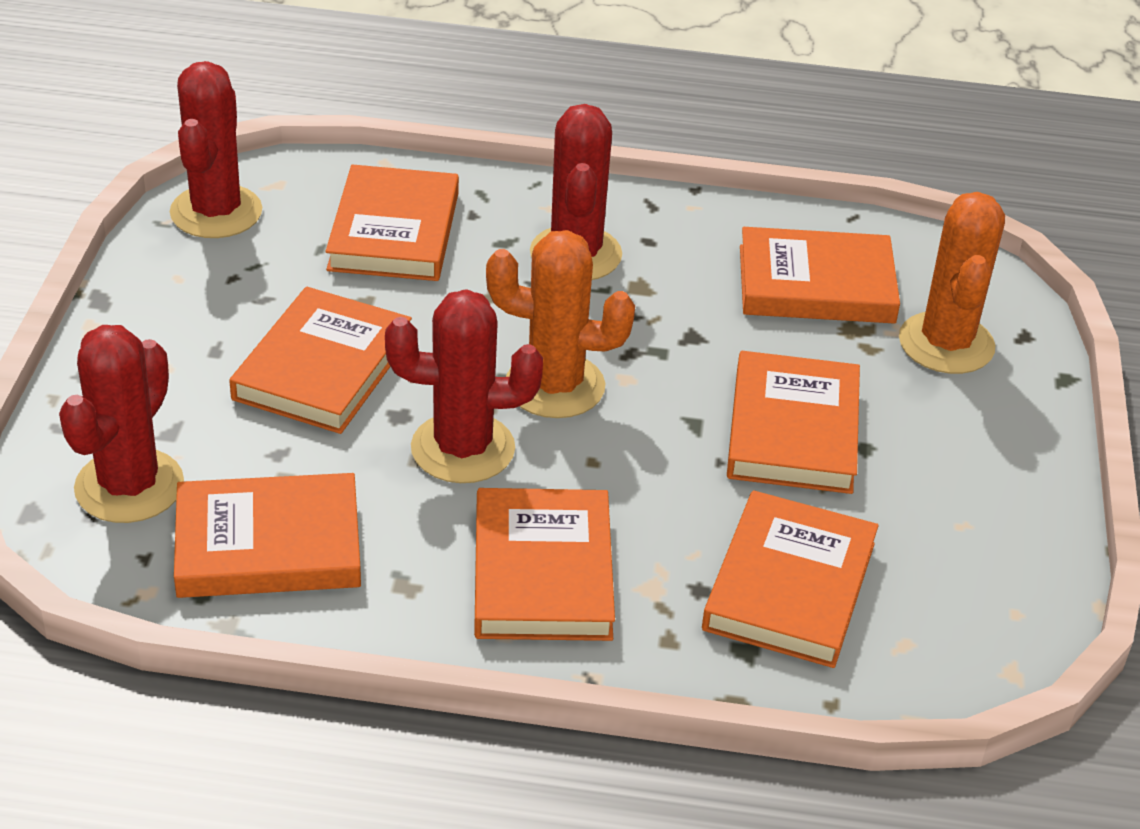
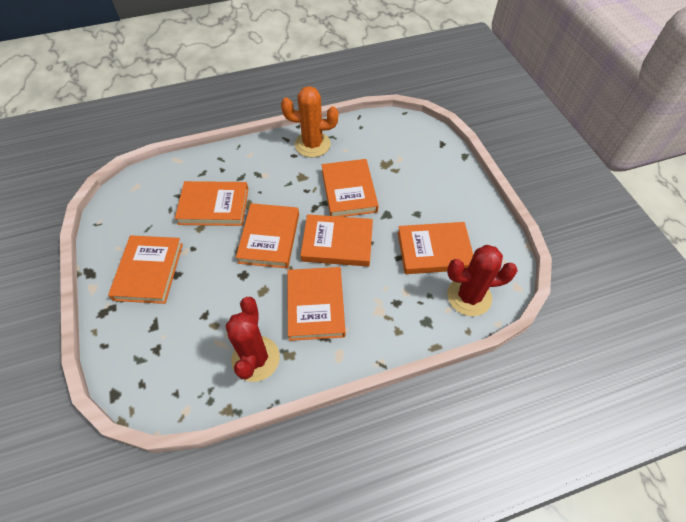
orange cactus: [486,230,635,418] [899,192,1005,374] = 2 -> [281,86,338,157] = 1
red cactus: [59,325,184,523] [170,61,262,238] [385,289,543,483] [530,104,622,280] = 4 -> [226,297,280,382] [447,245,518,316] = 2

